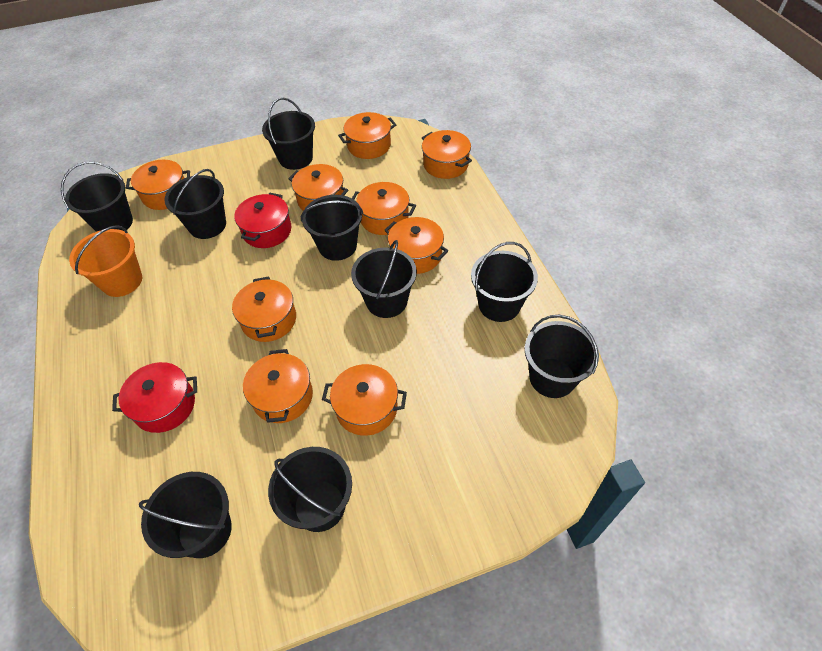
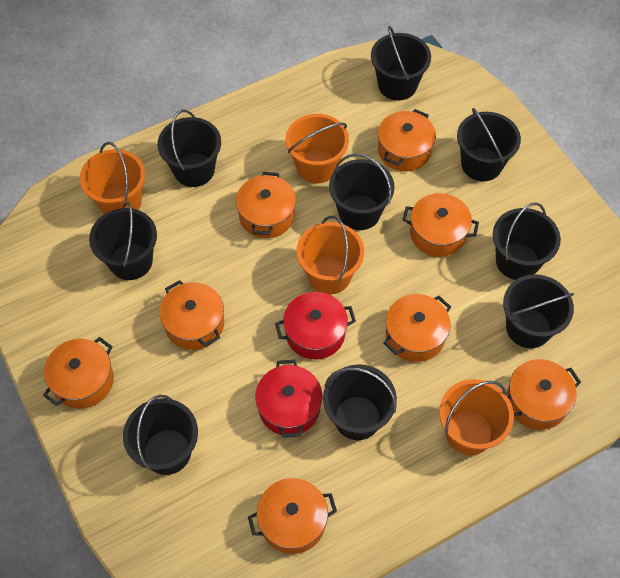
orange bucket: [69,225,142,297] = 1 -> [80,142,145,214] [285,114,349,183] [296,216,364,295] [439,379,514,455] = 4
orange pot: [126,160,190,210] [232,277,296,342] [243,349,313,423] [288,164,348,211] [322,364,407,436] [338,112,396,159] [352,182,416,235] [385,217,448,274] [422,130,472,179] = 9 -> [43,337,114,408] [160,280,224,350] [236,172,296,238] [248,478,337,554] [378,109,436,171] [383,294,451,362] [402,193,479,257] [507,359,581,430] = 8

